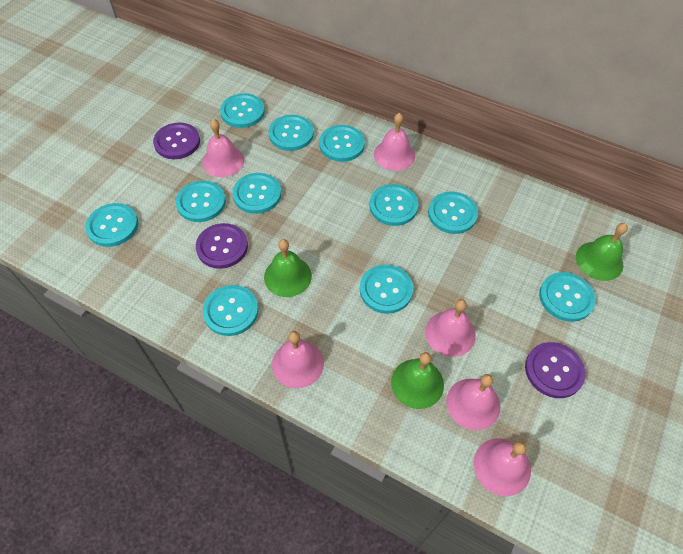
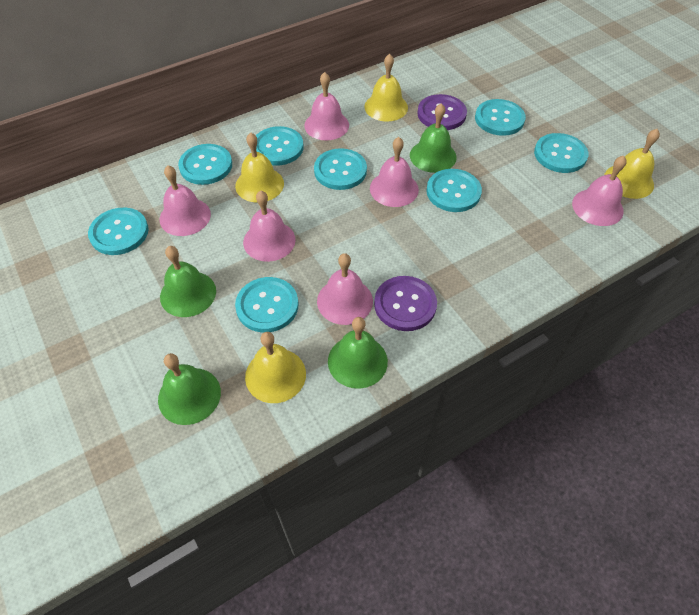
green bell: [264,239,312,297] [391,352,444,409] [576,223,628,281] = 3 -> [158,353,221,425] [160,246,216,317] [328,317,388,389] [410,103,457,173] = 4
purple button: [153,123,200,159] [196,223,248,269] [525,342,586,398] = 3 -> [374,276,437,331] [417,94,467,130] = 2
turquoise button: [85,203,138,247] [176,181,226,222] [203,285,258,336] [220,93,265,128] [232,173,281,214] [269,115,314,151] [319,125,365,162] [360,265,413,314] [369,184,418,226] [428,192,478,234] [539,272,596,322] = 11 -> [88,208,149,255] [178,144,232,185] [235,277,298,333] [256,126,304,166] [314,148,367,190] [426,169,482,212] [475,99,526,136] [534,133,588,173] = 8
yellow bell: none = 0 -> [235,132,284,203] [245,332,306,403] [364,54,408,122] [604,129,660,199] = 4

